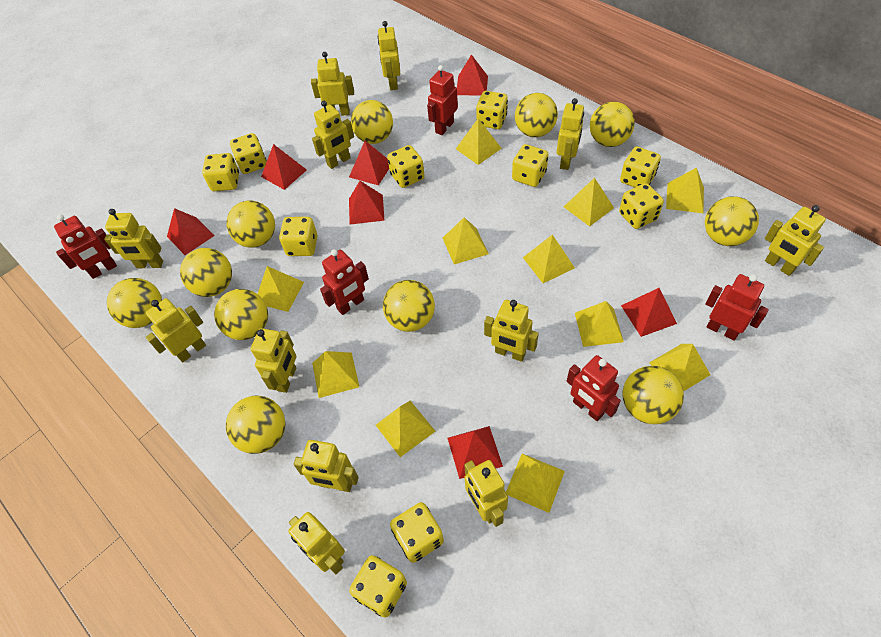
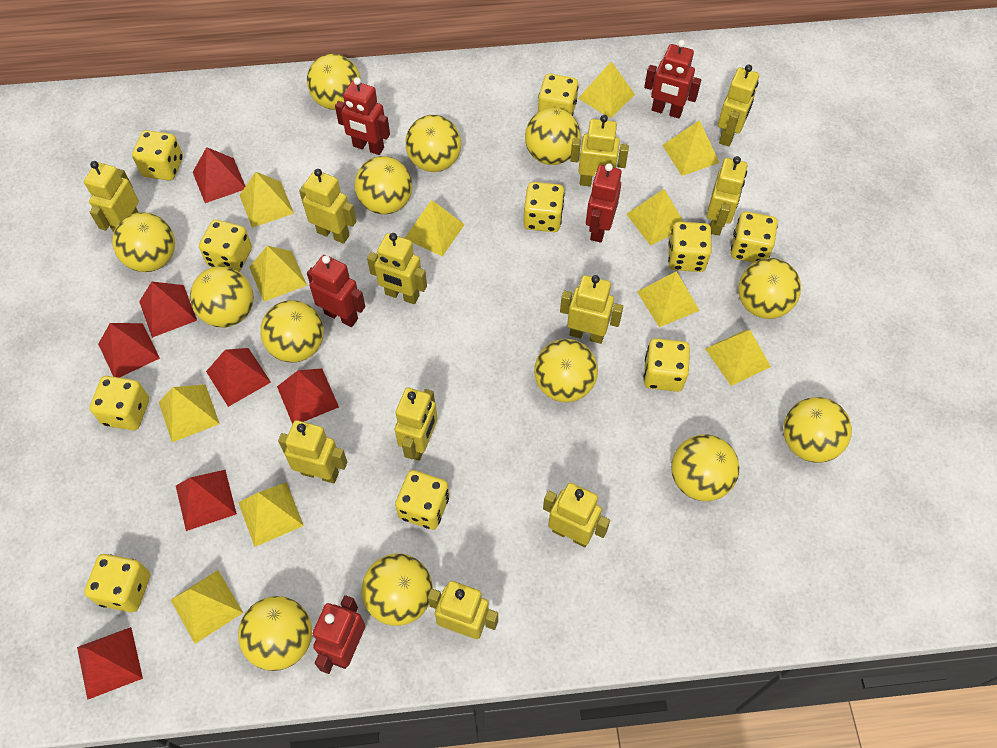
yellow ball: [107,278,162,328] [180,248,232,297] [214,289,268,340] [226,200,275,248] [226,396,285,454] [351,100,393,144] [383,280,435,332] [515,93,558,137] [590,102,635,147] [622,366,684,424] [705,196,759,246] = 11 -> [112,212,175,272] [190,266,254,327] [238,596,312,671] [260,300,324,363] [307,54,361,110] [355,156,412,214] [362,554,433,626] [405,115,461,172] [525,108,581,165] [534,339,598,402] [671,435,739,501] [738,258,801,319] [783,397,852,463] = 13
yellow robot: [104,209,163,268] [146,298,206,363] [251,328,296,393] [288,512,345,574] [293,440,359,492] [311,52,354,116] [312,101,354,169] [378,21,400,90] [464,460,508,527] [484,300,539,362] [557,98,584,170] [765,205,826,276] = 12 -> [84,161,139,233] [278,420,347,484] [299,169,357,244] [367,233,427,304] [395,388,438,461] [428,581,498,639] [543,483,610,547] [560,275,623,344] [570,115,629,186] [706,156,747,236] [718,65,759,147] = 11

